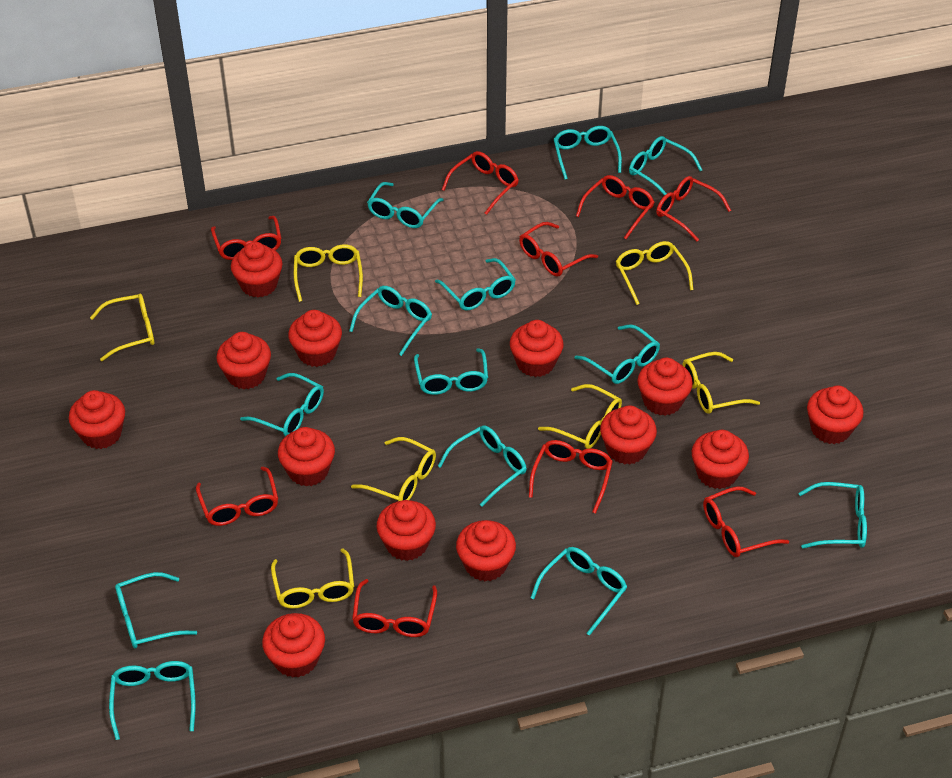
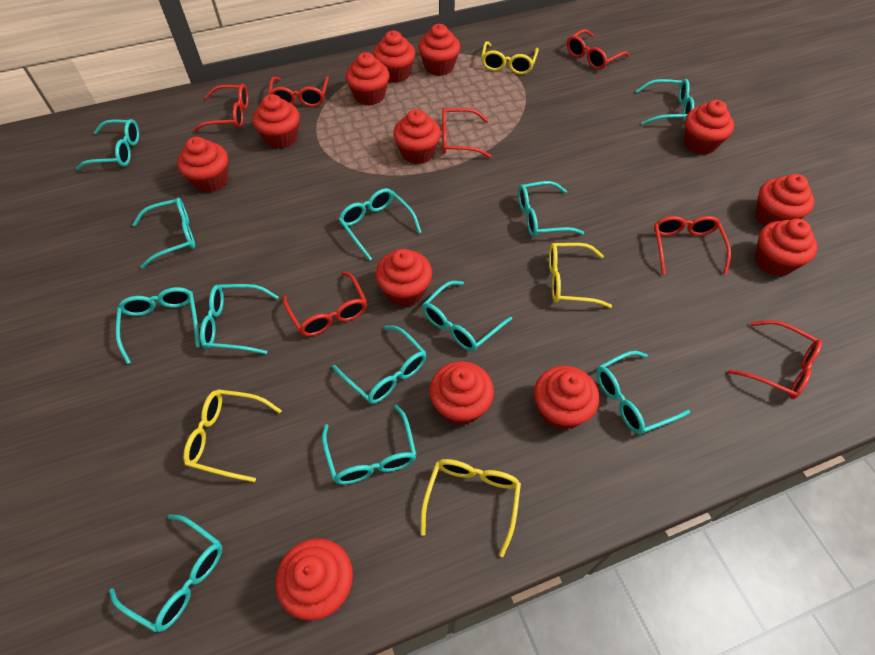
red glasses: [196,467,278,526] [211,216,282,260] [352,579,437,637] [442,151,518,215] [519,222,598,277] [529,440,613,514] [576,175,655,239] [656,176,731,242] [703,487,789,557] = 9 -> [193,84,249,132] [268,76,329,107] [283,272,367,336] [442,108,491,158] [567,29,630,70] [654,216,731,275] [728,320,822,399] = 7
turquoise glasses: [109,661,196,740] [115,572,197,648] [240,373,324,436] [349,286,432,356] [367,182,443,228] [414,348,488,395] [435,258,516,310] [438,426,527,507] [531,547,627,636] [554,126,622,180] [575,324,660,384] [629,136,702,196] [799,482,867,549] = 13 -> [76,119,139,170] [109,515,222,632] [116,287,200,364] [132,198,195,269] [200,284,279,354] [322,405,416,485] [332,326,427,404] [338,188,421,261] [422,281,512,352] [518,181,584,237] [597,351,690,434] [636,79,694,125] = 12
yellow glasses: [90,294,154,361] [271,549,354,609] [294,244,363,302] [351,437,436,501] [538,384,622,449] [616,241,693,305] [682,352,760,414] = 7 -> [183,389,282,482] [421,459,521,557] [481,41,539,74] [549,243,612,308] = 4

